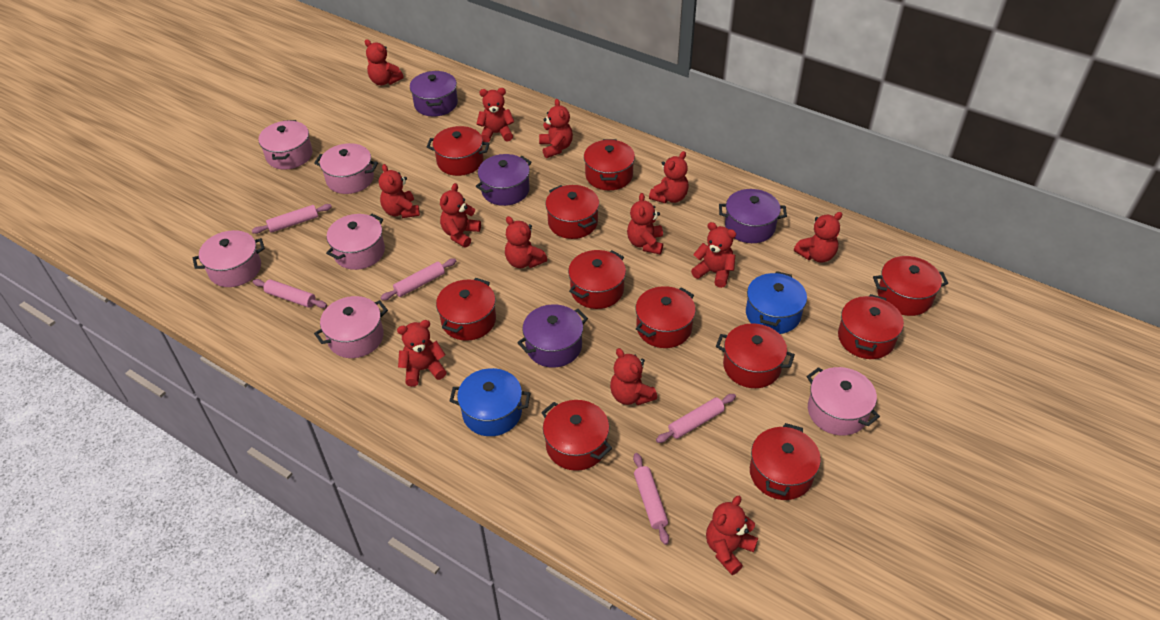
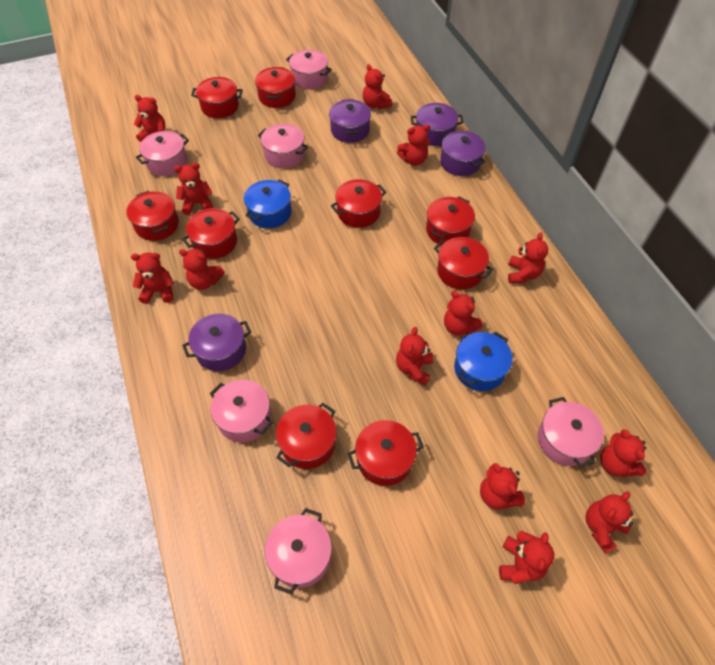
pink rolling pin: [252,204,332,234] [253,279,327,308] [380,258,456,300] [633,453,669,545] [656,394,736,443] = 5 -> none = 0
red pot: [427,126,490,176] [436,278,496,341] [541,400,612,471] [545,185,599,239] [568,250,626,309] [584,139,635,190] [636,286,696,348] [716,323,795,388] [750,423,821,500] [838,294,904,359] [873,256,948,316] = 11 -> [126,191,179,241] [182,208,240,259] [191,77,243,118] [255,67,296,108] [276,403,336,469] [331,179,386,228] [347,420,424,486] [426,196,475,245] [434,237,493,289] = 9

